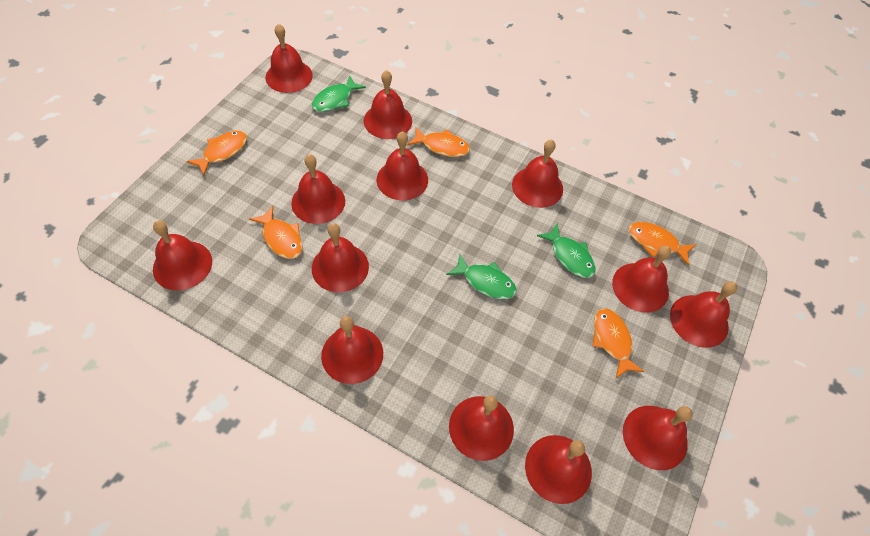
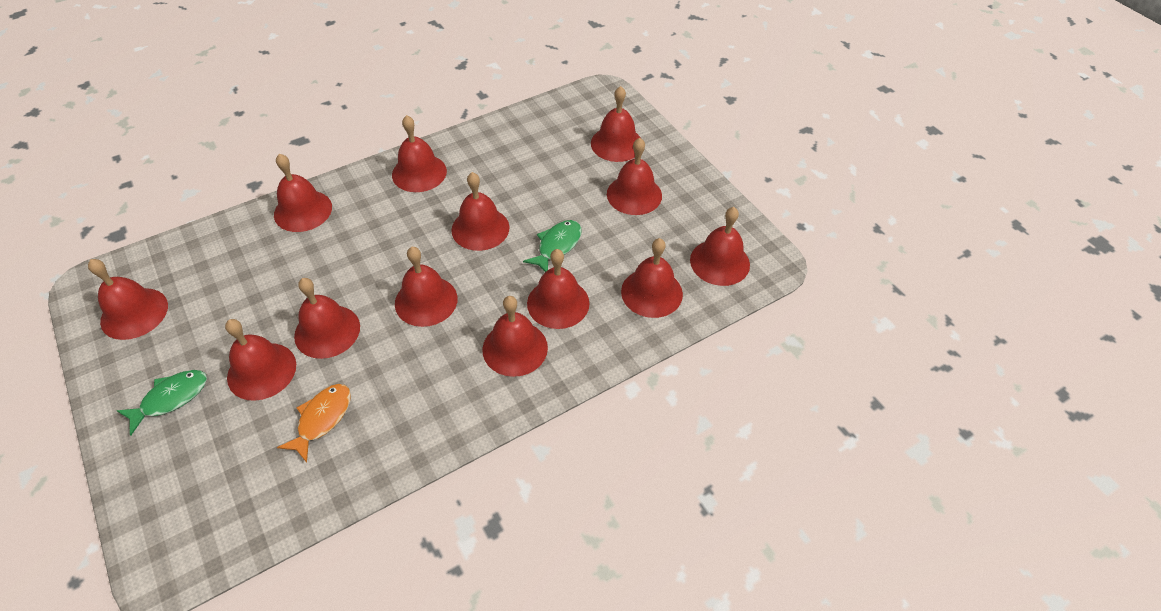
green fish: [312,75,366,112] [446,254,517,299] [537,223,596,278] = 3 -> [117,370,207,436] [523,220,582,272] = 2
orange fish: [187,131,247,176] [249,206,302,259] [407,127,470,157] [593,308,645,378] [629,222,696,265] = 5 -> [277,384,351,463] = 1

